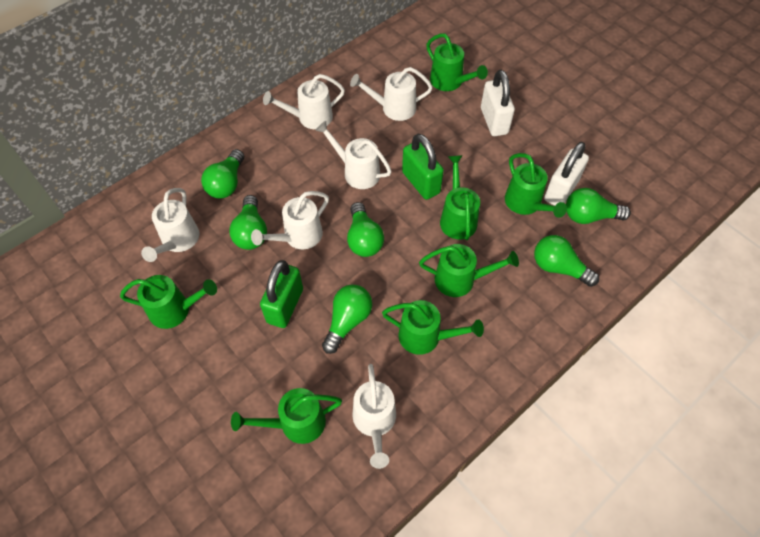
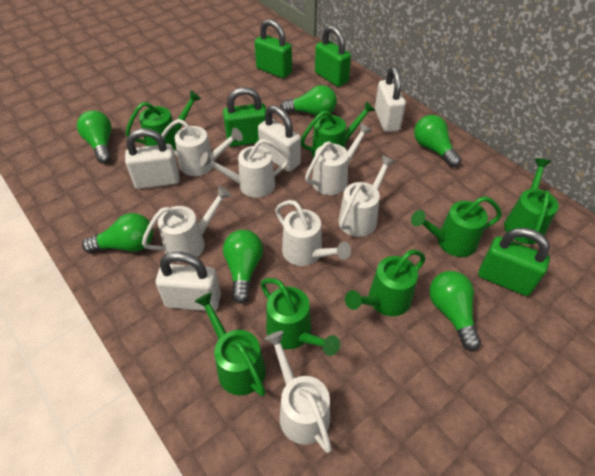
green padlock: [260,260,303,328] [402,134,444,200] = 2 -> [223,87,266,147] [255,19,292,78] [315,25,351,87] [478,228,550,296] = 4
white padlock: [481,70,515,136] [544,142,589,206] = 2 -> [125,128,180,189] [156,252,221,311] [258,105,301,172] [375,66,406,132] = 4
white watering can: [141,188,199,262] [251,191,329,249] [263,74,345,129] [315,121,392,189] [350,67,433,121] [352,364,396,469] = 6 -> [142,186,231,263] [161,119,243,176] [200,139,290,198] [265,331,332,453] [275,200,351,266] [305,123,372,195] [339,155,395,237] = 7

